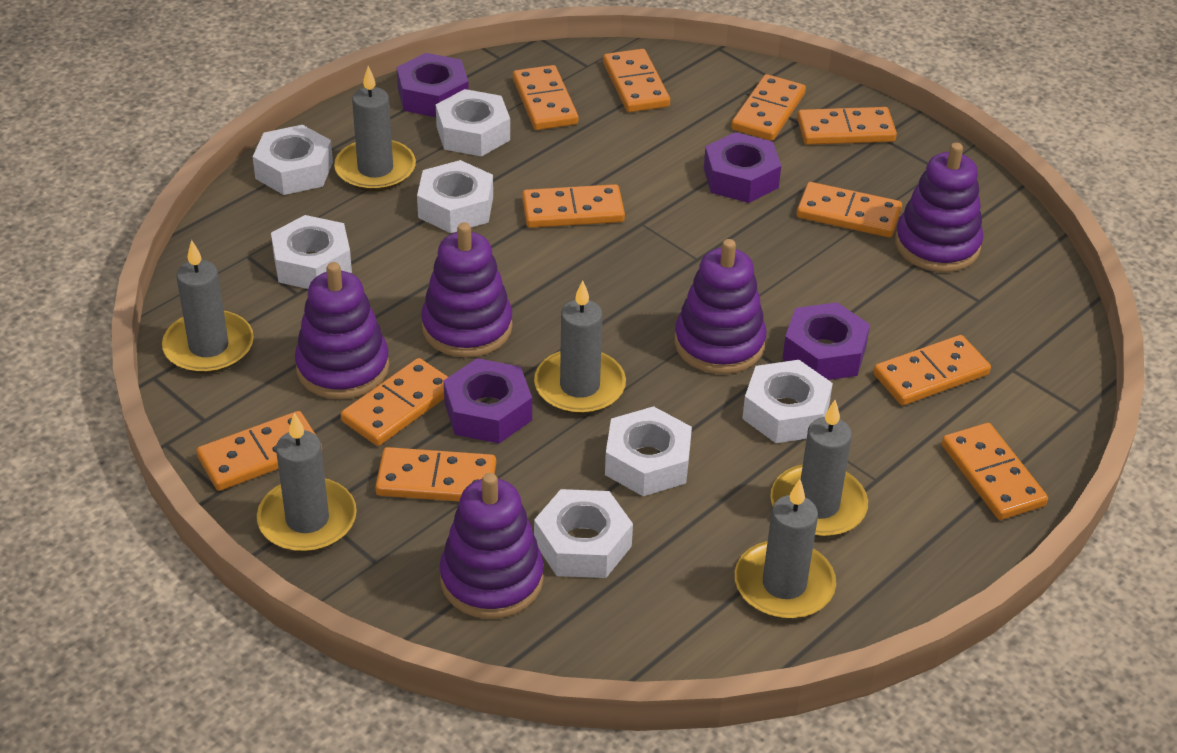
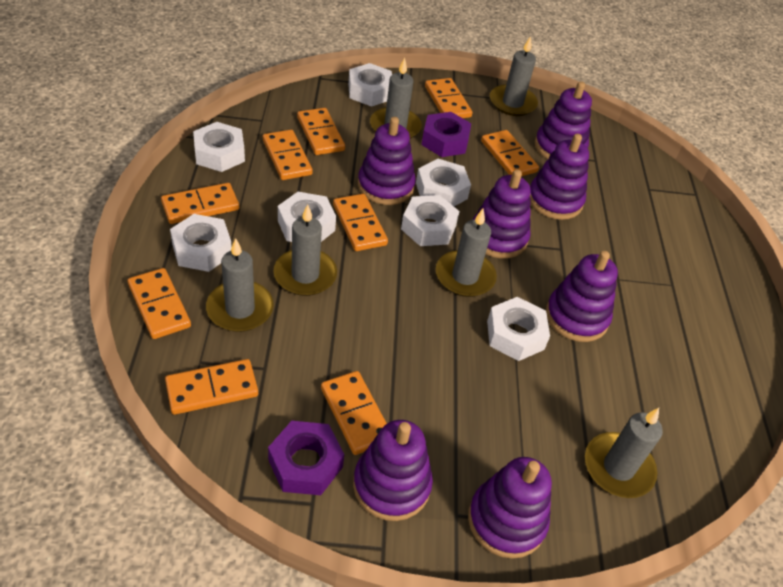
orange domino: [196,411,322,491] [341,358,448,446] [375,447,496,501] [513,65,578,130] [522,184,625,228] [603,49,670,112] [731,74,806,141] [797,107,897,145] [797,182,902,237] [873,335,991,405] [942,423,1048,520] = 11 -> [127,268,191,339] [161,183,239,224] [165,359,258,415] [263,130,313,180] [297,108,345,155] [321,371,387,455] [333,194,388,251] [425,78,472,118] [481,130,539,176] = 9
purple nut: [397,53,469,117] [444,358,532,443] [704,132,781,203] [782,302,870,380] = 4 -> [268,421,344,495] [421,112,471,157] = 2
purple stacking toy: [295,262,389,399] [421,223,513,358] [439,473,544,619] [674,239,766,374] [895,143,983,272] = 5 -> [353,420,433,521] [358,117,416,205] [468,457,552,559] [473,170,531,259] [530,134,589,220] [535,81,592,159] [546,251,618,342] = 7

